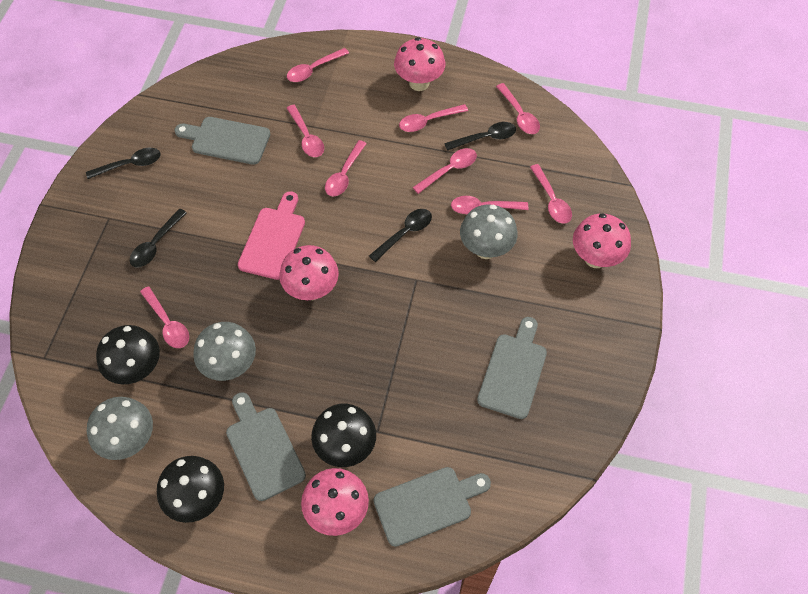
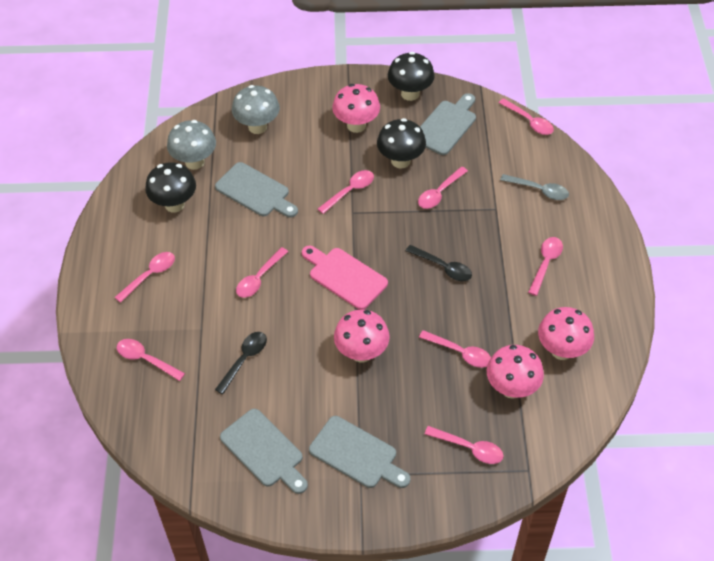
black spoon: [86,148,161,179] [130,209,187,268] [369,209,432,262] [444,122,516,151] = 4 -> [215,332,267,394] [406,245,472,281] = 2
grey mushroom: [87,397,153,460] [193,322,256,381] [460,205,518,259] = 3 -> [167,120,216,170] [232,85,280,134] = 2
grey spoon: none = 0 -> [500,174,569,200] = 1

